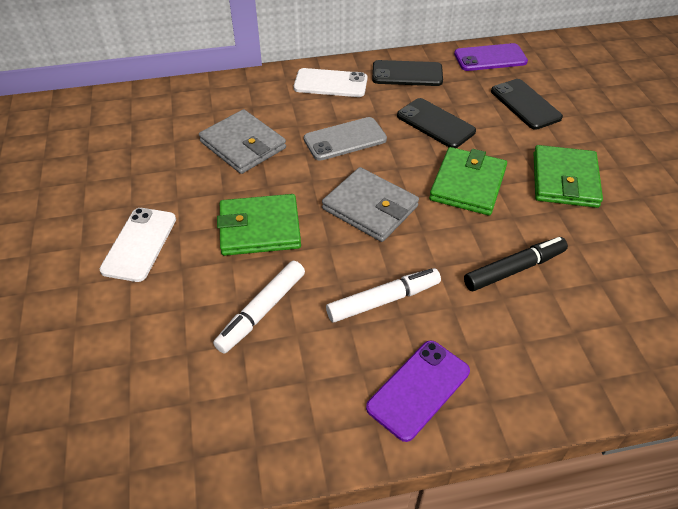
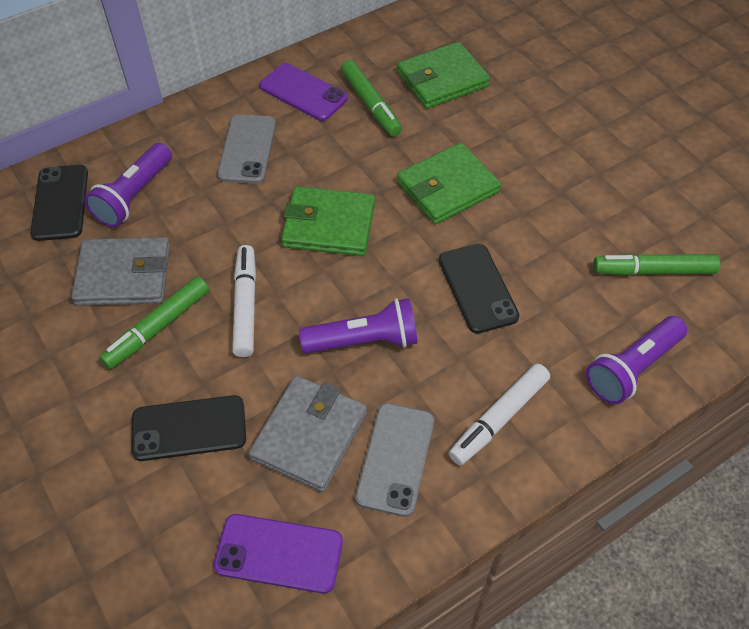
black marker: [464,237,568,291] = 1 -> none = 0
green marker: none = 0 -> [99,276,209,369] [341,60,402,137] [593,254,720,276] = 3
grey phone: [304,117,387,161] = 1 -> [217,114,276,184] [355,403,434,517] = 2
purple flashlight: none = 0 -> [84,143,172,227] [299,298,418,353] [586,316,687,405] = 3
white phone: [100,208,176,282] [294,68,367,97] = 2 -> none = 0

